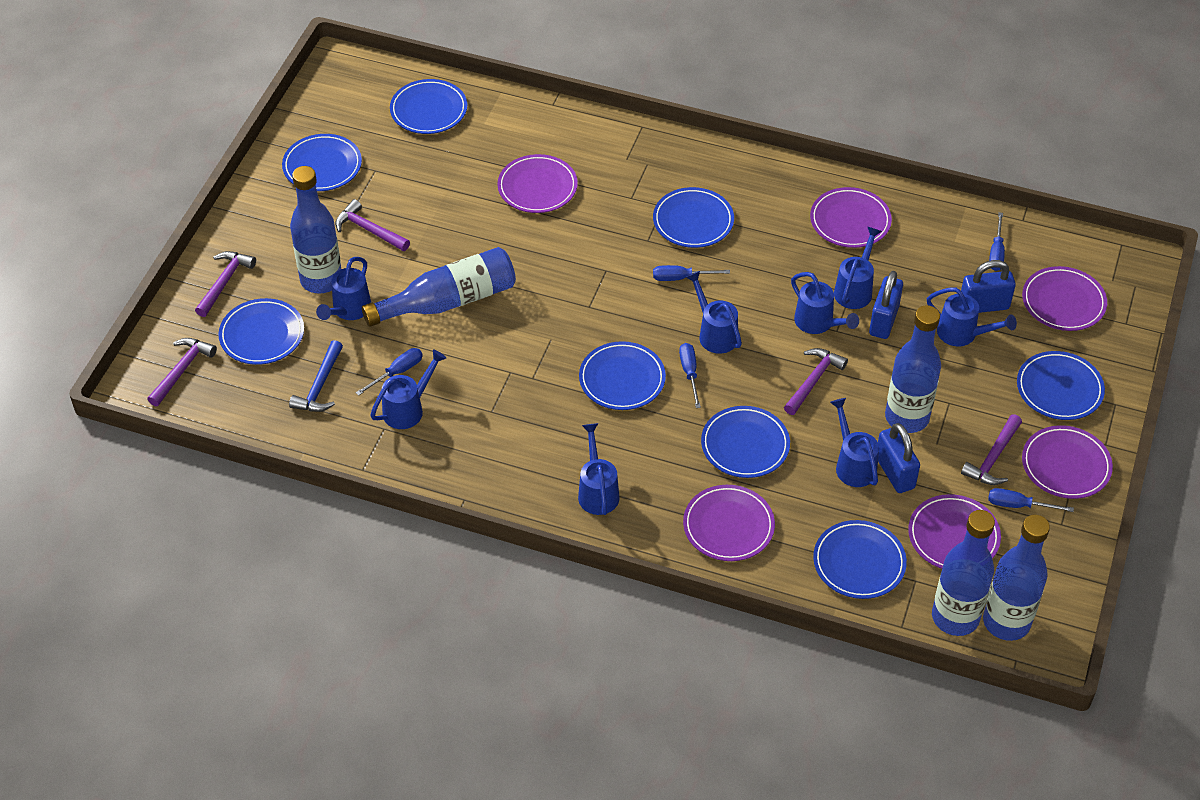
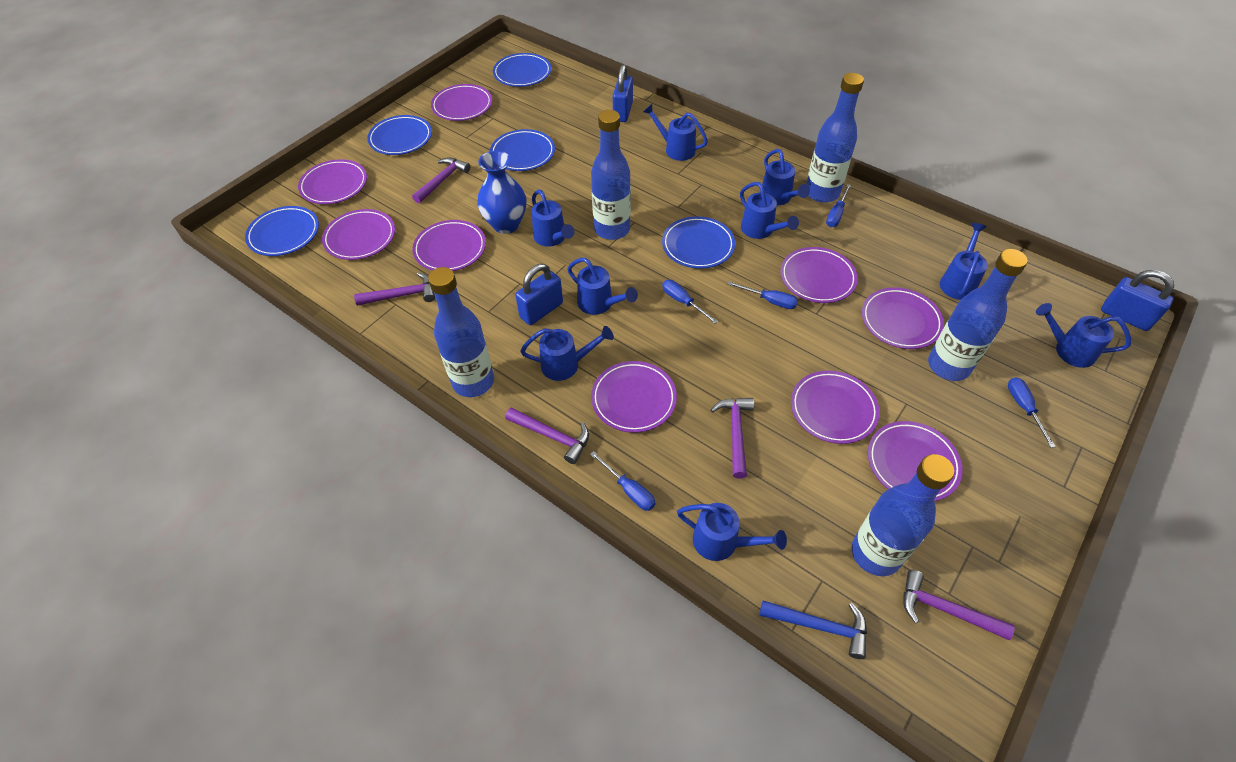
blue plate: [219,298,304,365] [282,134,362,191] [390,79,467,134] [579,341,666,410] [653,187,734,248] [701,406,790,478] [813,520,907,599] [1017,351,1105,420] = 8 -> [245,206,319,256] [367,115,432,155] [490,129,555,171] [493,53,551,87] [662,216,735,269] = 5
blue vase: none = 0 -> [477,151,526,234] = 1
blue watering can: [316,257,371,320] [370,349,446,429] [578,423,619,515] [686,271,742,354] [791,272,859,334] [830,398,879,487] [834,227,882,309] [927,288,1017,346] = 8 -> [520,326,614,381] [532,189,575,247] [567,258,638,315] [643,104,708,161] [677,503,787,561] [740,182,799,239] [760,149,810,205] [940,223,988,300] [1036,303,1131,368] = 9
purple plate: [497,154,578,213] [683,485,775,561] [810,187,892,248] [908,494,1001,569] [1022,266,1107,331] [1022,425,1113,499] = 6 -> [298,159,367,204] [322,209,395,260] [413,220,486,271] [431,84,492,121] [591,361,677,433] [780,247,858,303] [791,371,880,444] [862,288,944,349] [868,421,963,501] = 9

